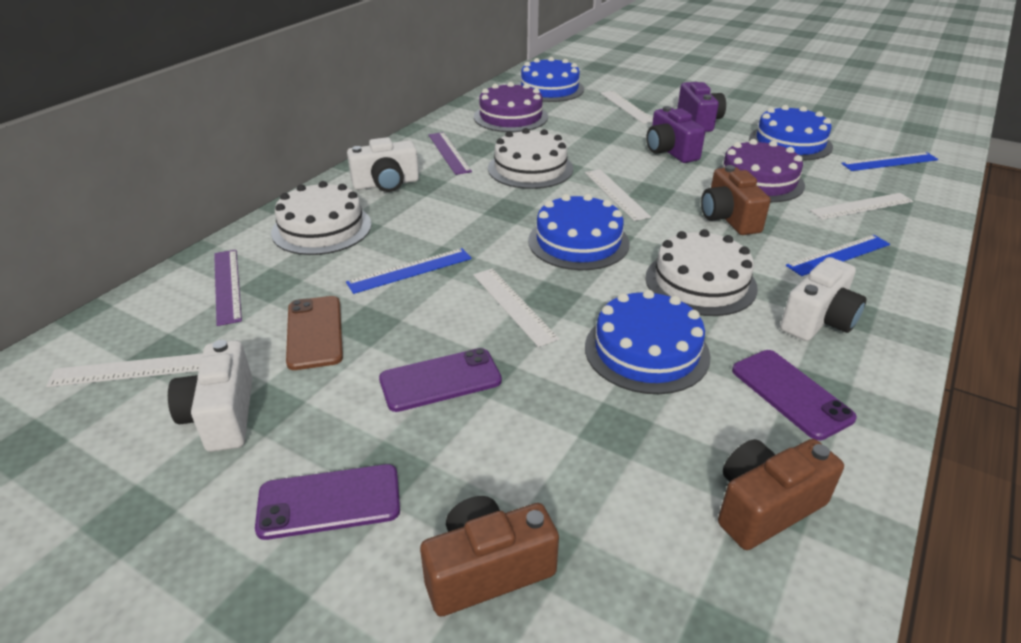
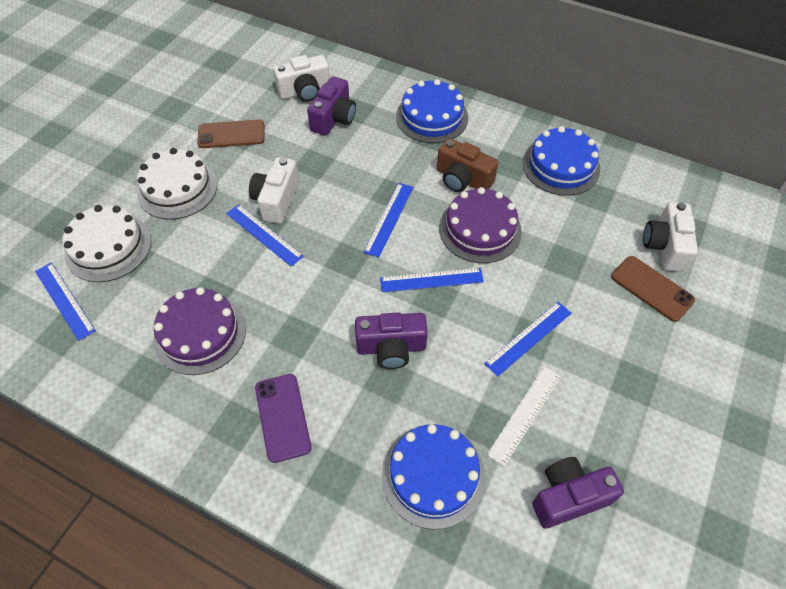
blue cake: [517,57,584,102] [528,194,629,270] [585,290,711,394] [749,105,833,160] = 4 -> [382,424,486,529] [396,79,468,143] [523,126,600,196] = 3
blue ruler: [346,248,472,294] [786,235,890,276] [841,152,938,171] = 3 -> [35,262,96,341] [226,204,304,267] [363,183,413,258] [380,268,484,292] [484,302,571,377] = 5
brown camera: [420,496,559,617] [701,165,771,235] [718,439,844,550] = 3 -> [437,138,499,192] = 1
brown phone: [286,296,343,370] = 1 -> [197,120,265,148] [611,256,695,322] = 2
purple camera: [646,106,706,163] [677,82,726,132] = 2 -> [307,76,356,136] [355,313,428,369] [532,457,624,529] = 3
purple phone: [255,464,400,540] [379,348,502,412] [732,350,857,440] = 3 -> [255,374,312,463] = 1
purple ruler: [214,250,242,326] [429,132,472,175] = 2 -> none = 0
white cake: [271,181,372,255] [488,128,573,189] [645,229,758,316] = 3 -> [63,205,151,282] [137,148,217,220] = 2
white ruler: [46,353,203,387] [473,269,559,347] [585,169,651,221] [600,91,653,124] [810,193,913,220] = 5 -> [487,366,561,467] = 1

